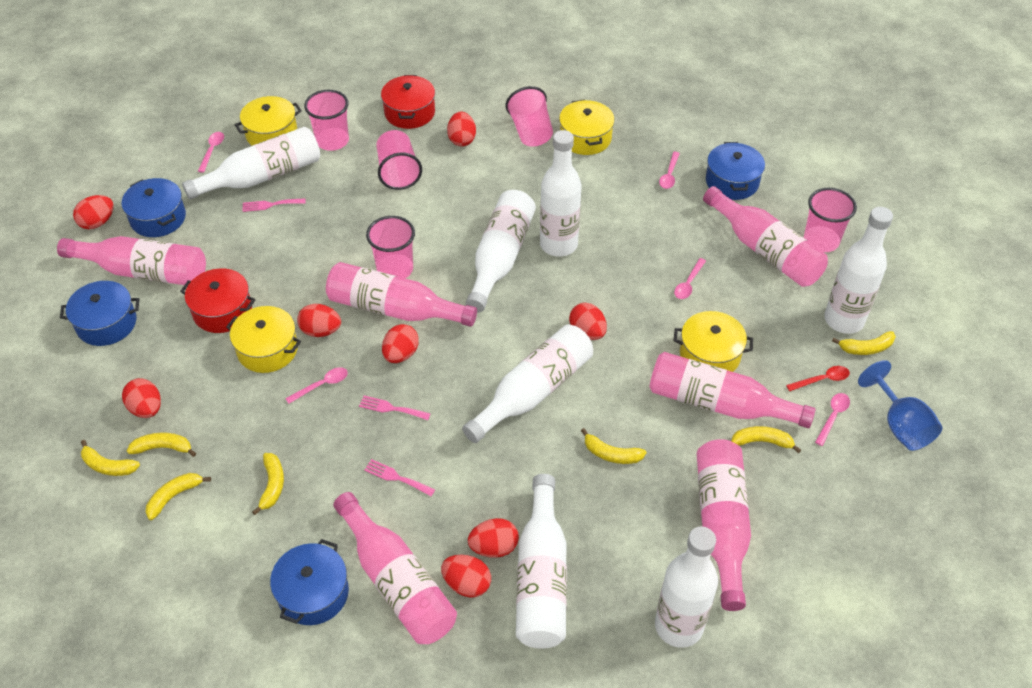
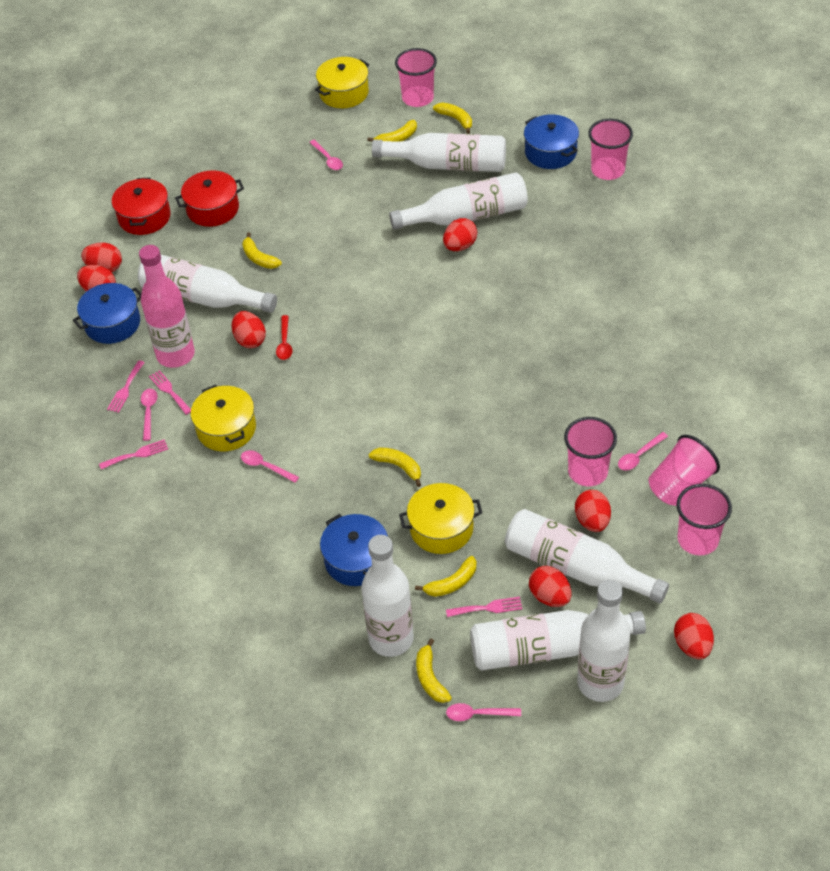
blue goblet: [858,360,943,451] = 1 -> none = 0
blue pot: [60,281,140,346] [122,178,186,237] [270,539,349,625] [706,142,765,200] = 4 -> [73,283,141,344] [320,514,388,586] [524,115,579,169] = 3
pink bottle: [57,236,206,285] [326,262,477,327] [333,492,457,644] [649,352,816,428] [696,439,751,611] [703,186,828,287] = 6 -> [139,245,195,368] = 1
pink fork: [243,198,306,212] [359,396,430,420] [364,459,435,496] = 3 -> [99,439,168,469] [107,360,145,413] [149,370,191,415] [446,597,522,617] = 4
red egg: [73,195,114,229] [122,378,161,418] [297,304,341,337] [382,324,419,363] [441,555,491,598] [447,112,476,146] [468,518,519,558] [569,303,607,340] = 8 -> [77,265,116,292] [81,243,122,272] [231,311,266,348] [443,218,477,251] [529,566,571,607] [575,490,611,532] [674,613,714,659] = 7
yellow banana: [81,440,140,476] [127,432,196,457] [146,473,211,520] [252,453,284,515] [581,428,647,464] [731,426,801,453] [832,331,896,355] = 7 -> [242,232,282,269] [367,120,417,141] [369,447,421,487] [415,556,476,597] [416,639,452,703] [433,103,472,134] = 6
yellow pot: [226,306,301,373] [235,96,302,146] [559,100,615,155] [674,311,753,372] = 4 -> [190,385,256,451] [315,57,369,108] [399,483,482,554] = 3

